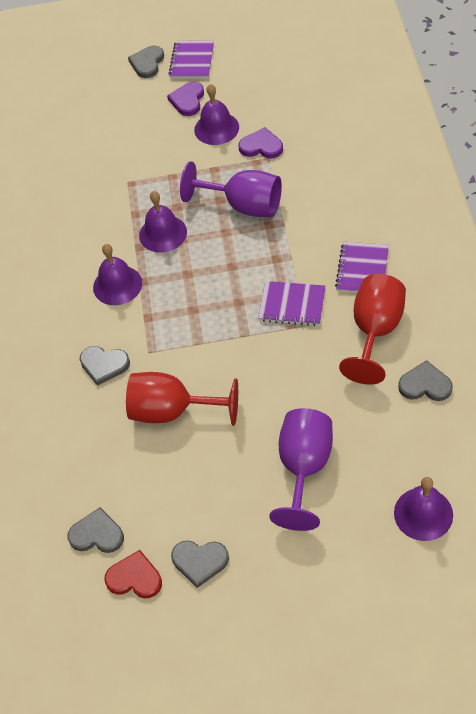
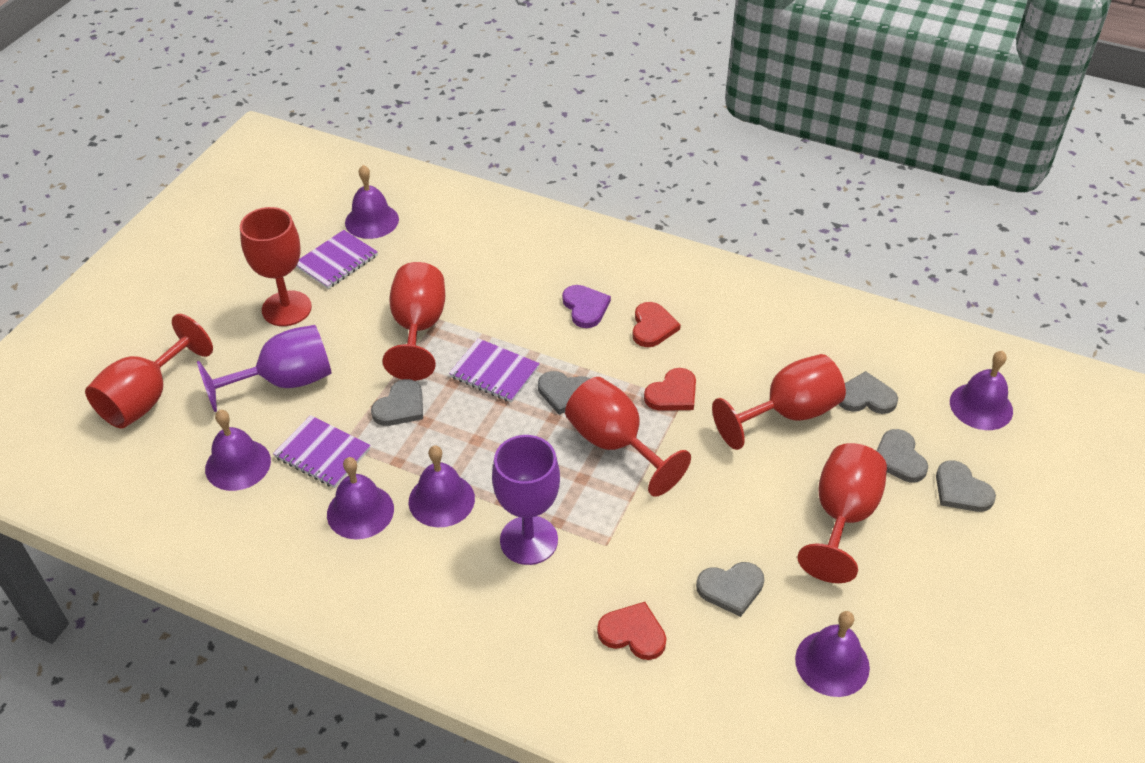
grey heart: [68,507,124,553] [80,346,130,386] [128,46,164,78] [171,540,229,588] [398,360,453,401] = 5 -> [371,379,423,426] [538,371,591,415] [696,562,764,617] [838,371,898,414] [877,429,928,483] [936,460,996,512] = 6
purple bell: [93,244,142,305] [139,191,187,253] [194,84,239,145] [394,477,453,541] = 4 -> [205,410,271,491] [327,457,394,539] [345,165,399,239] [409,445,475,527] [795,611,870,697] [950,351,1013,430] = 6
purple heart: [167,82,204,116] [238,127,283,159] = 2 -> [562,285,611,328] = 1
red goblet: [126,372,238,426] [339,274,406,385] = 2 -> [85,314,213,429] [240,207,312,326] [383,262,445,381] [565,377,691,497] [712,354,846,450] [797,443,887,583] = 6
red heart: [104,550,162,598] = 1 -> [597,602,667,660] [632,302,681,347] [644,368,696,411] = 3

